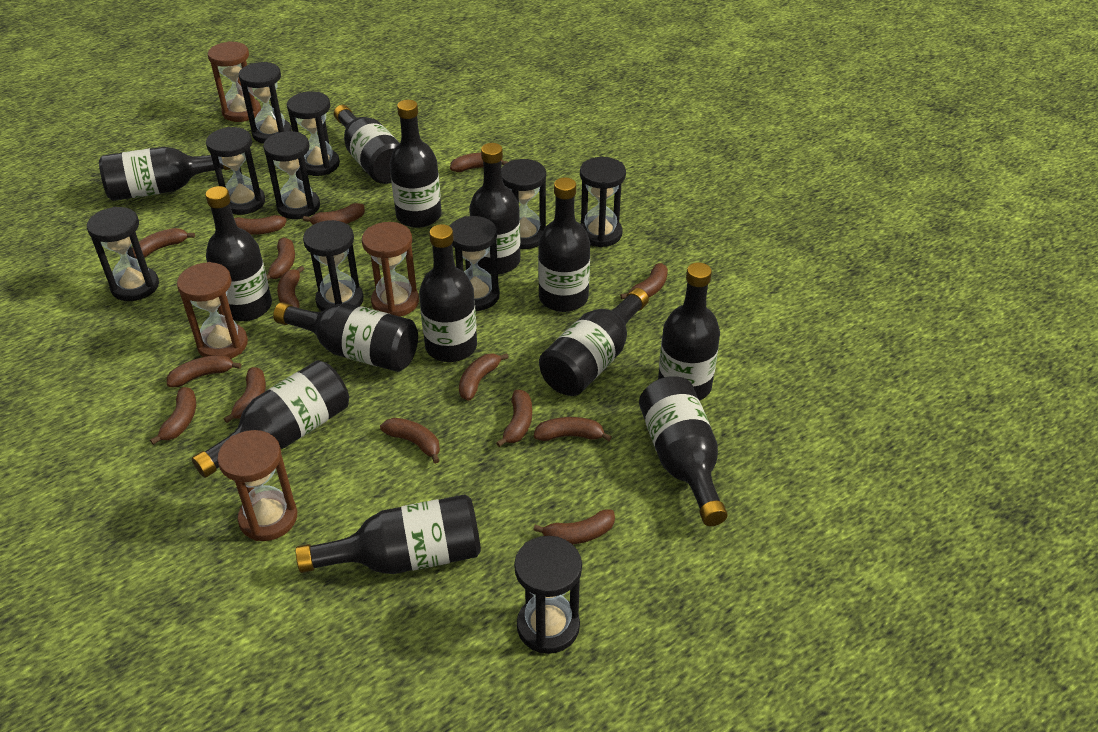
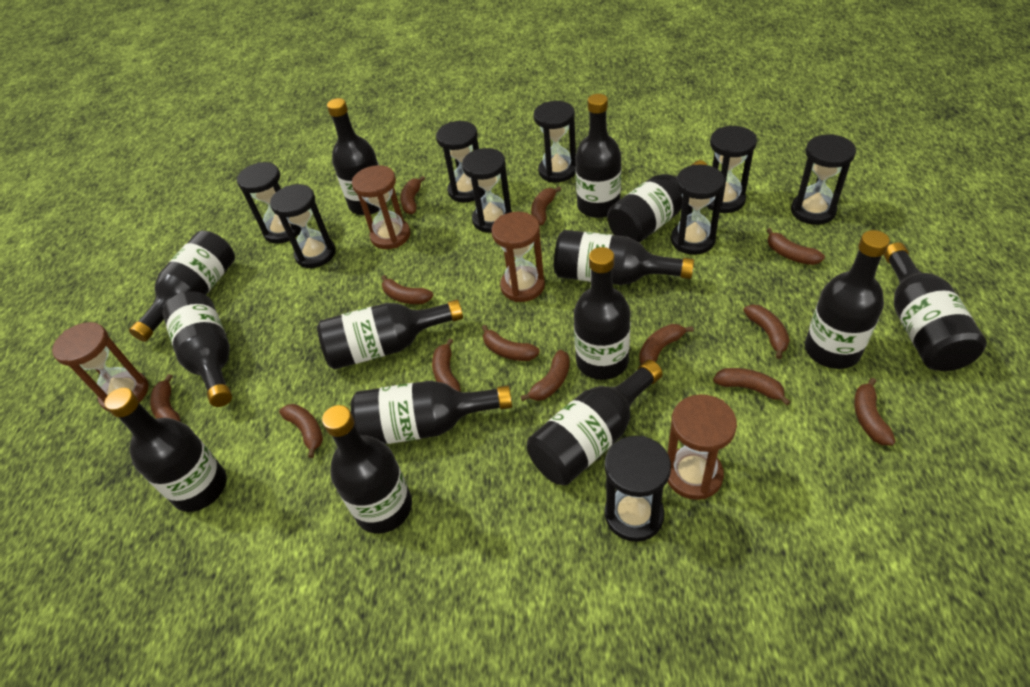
black bottle: [99,147,230,201] [192,360,349,478] [205,186,272,321] [273,302,418,372] [296,494,481,574] [334,105,400,184] [390,100,442,228] [419,224,477,362] [469,143,521,274] [538,177,590,312] [539,288,649,396] [639,376,728,526] [658,262,720,401] = 13 -> [104,388,226,512] [129,231,235,342] [163,291,232,407] [317,300,463,369] [322,405,412,534] [327,98,387,215] [351,380,512,444] [527,360,663,485] [554,230,694,285] [574,247,630,380] [575,94,621,218] [608,160,707,243] [805,230,890,369] [884,242,987,371] = 14
black hourglass: [87,207,159,301] [206,127,265,215] [239,62,292,144] [263,131,320,219] [287,91,340,176] [303,220,364,311] [450,216,500,311] [502,159,546,249] [514,536,582,654] [580,157,626,248] = 10 -> [237,162,301,244] [270,184,336,268] [436,121,479,203] [462,148,512,233] [533,101,576,182] [604,436,671,542] [671,165,725,255] [706,126,757,213] [791,134,856,225] = 9
brown banana: [132,228,195,259] [150,387,196,445] [167,355,241,387] [224,367,266,423] [234,215,287,235] [266,237,295,280] [277,266,304,308] [303,203,365,225] [380,418,440,464] [450,153,508,172] [459,353,509,401] [496,390,532,447] [533,509,615,544] [534,417,612,441] [620,263,668,299] = 15 -> [150,374,181,422] [279,404,323,458] [381,275,433,304] [400,176,425,214] [432,338,461,392] [482,325,540,361] [520,350,570,401] [531,186,561,225] [639,324,694,364] [713,368,790,406] [743,304,790,359] [766,228,825,265] [854,378,896,445] = 13

